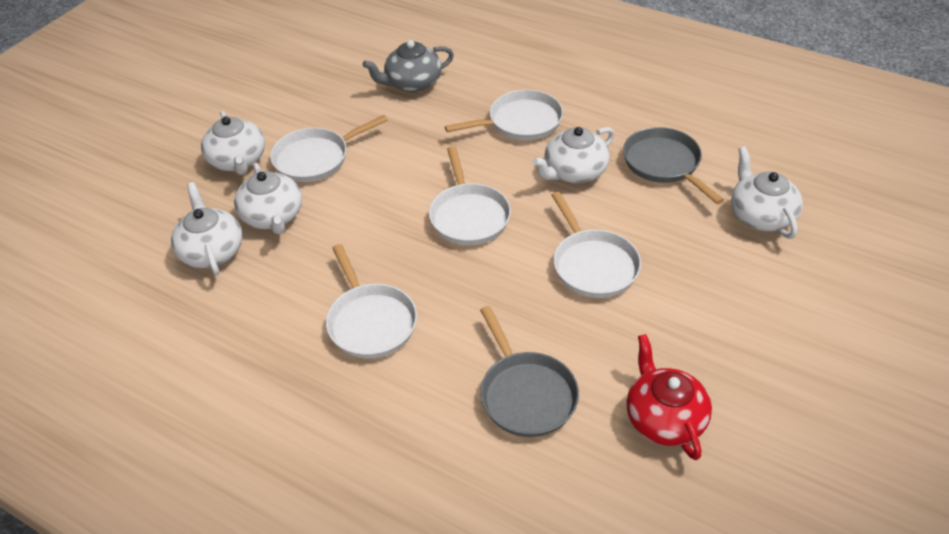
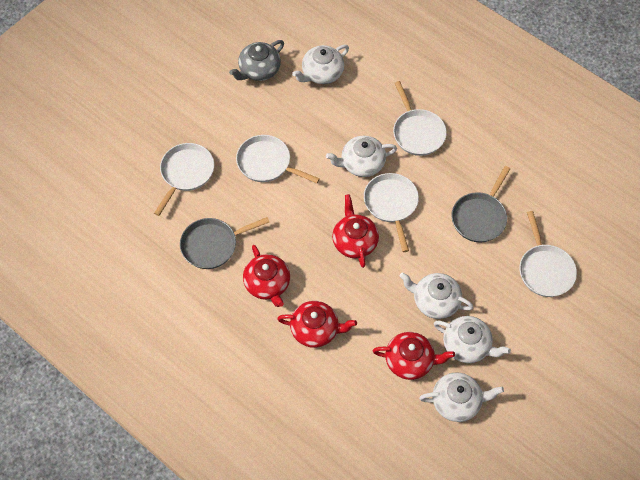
red teapot: [626,334,712,460] = 1 -> [243,245,290,307] [277,301,357,348] [332,194,379,268] [372,332,455,380] = 4

